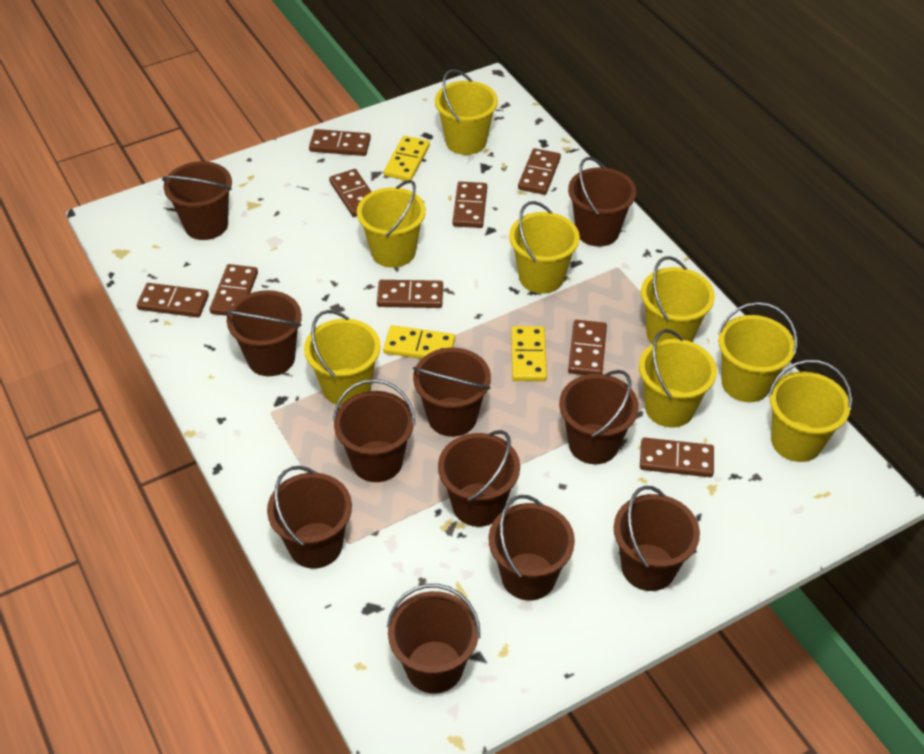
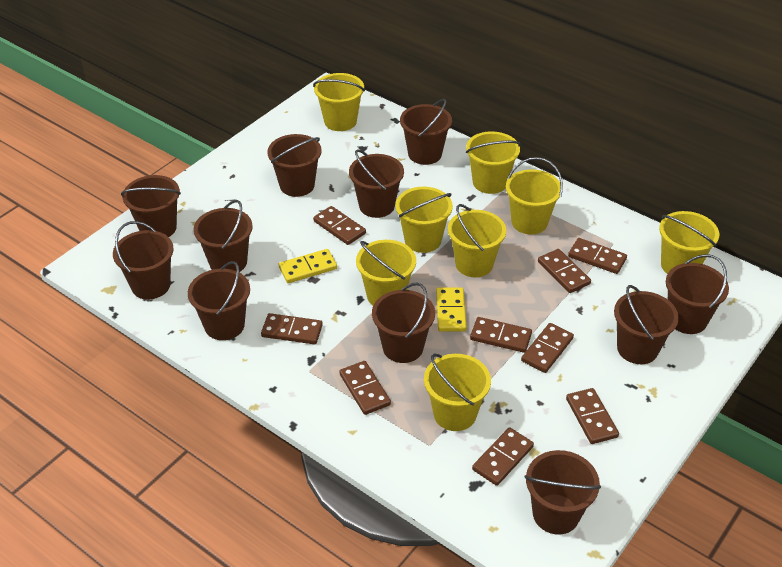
yellow domino: [383,325,455,359] [384,136,430,180] [511,326,547,381] = 3 -> [279,249,337,283] [436,287,467,332] = 2

